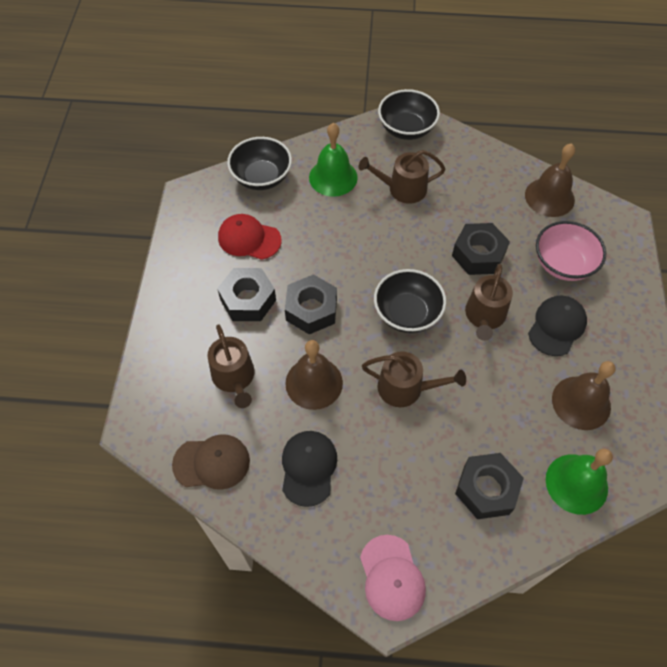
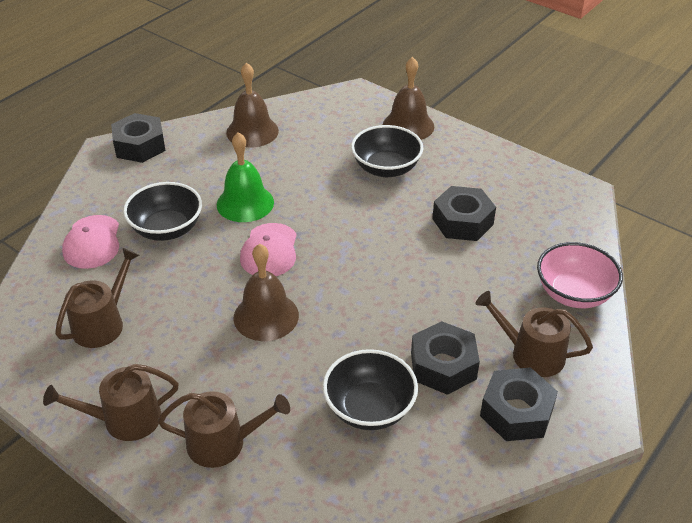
black cap: [282,431,337,507] [528,295,587,356] = 2 -> none = 0
brown cap: [172,434,250,490] = 1 -> none = 0
green bell: [309,123,358,197] [546,449,613,515] = 2 -> [217,132,274,222] = 1
pink cap: [360,535,426,621] = 1 -> [62,215,119,269] [240,223,297,276] = 2
red cap: [218,214,282,260] = 1 -> none = 0

